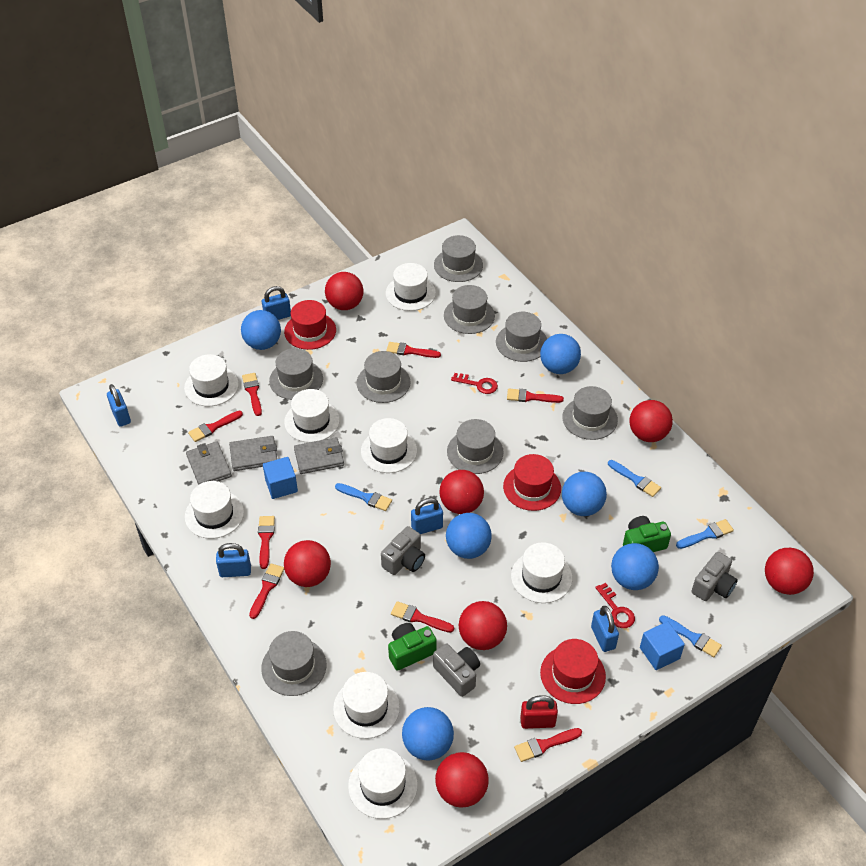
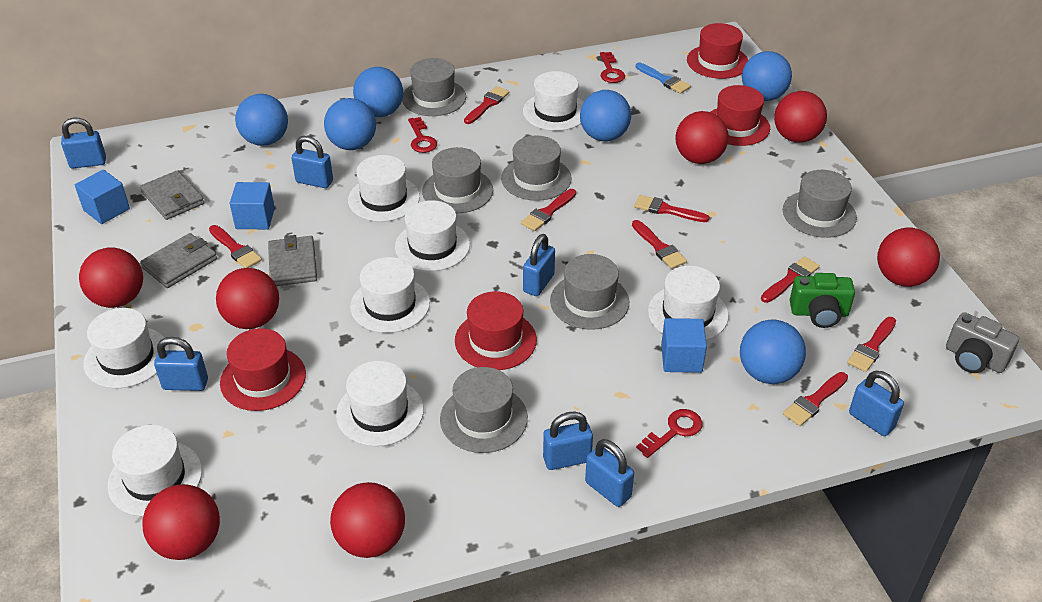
blue brush: [335,483,392,511] [608,460,661,497] [659,615,722,657] [676,519,734,549] = 4 -> [635,63,691,94] = 1
blue cube: [263,457,298,499] [640,621,685,670] = 2 -> [75,170,130,224] [230,182,275,229] [661,318,707,373] = 3
blue padlock: [107,384,131,427] [216,543,251,577] [262,286,291,320] [411,498,443,534] [591,606,619,652] = 5 -> [61,117,106,169] [154,337,208,391] [292,136,333,188] [523,234,555,296] [543,411,593,470] [585,439,634,507] [849,371,904,436] = 7
green camera: [388,623,437,671] [623,516,671,552] = 2 -> [790,273,855,328] = 1
grey camera: [381,526,425,575] [433,644,480,697] [692,552,738,601] = 3 -> [946,312,1019,373] = 1
grey hat: [261,631,327,696] [269,348,323,400] [357,351,411,403] [434,235,483,282] [444,285,495,334] [447,419,504,474] [496,312,547,362] [562,386,618,440] = 8 -> [402,58,466,116] [422,147,493,213] [440,367,528,453] [501,135,572,201] [550,254,629,330] [783,170,857,238] = 6
red hat: [284,300,336,350] [503,454,561,511] [540,639,606,704] = 3 -> [220,328,306,411] [455,291,537,370] [687,23,748,79] [711,85,770,146] = 4
red key: [451,373,498,394] [595,583,635,628] = 2 -> [408,117,437,153] [600,52,625,83] [636,409,702,458] = 3
red padlock: [520,695,558,729] = 1 -> none = 0

